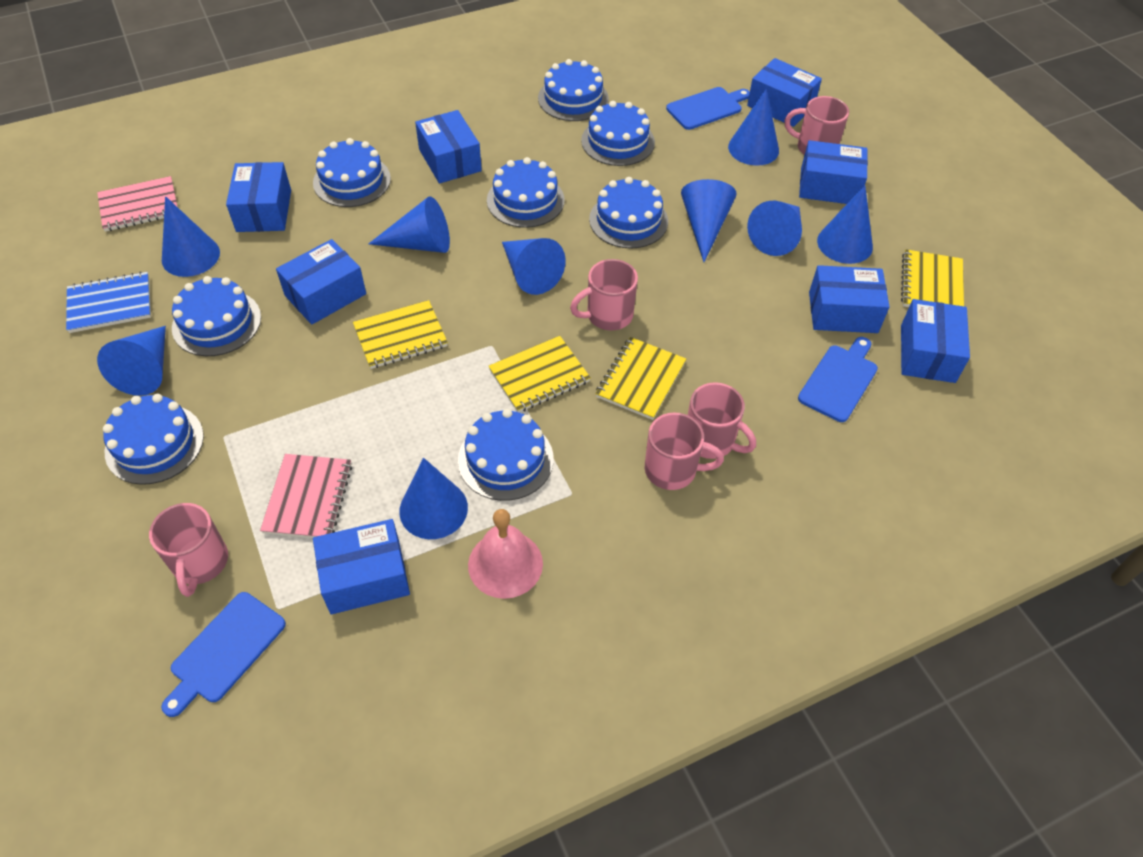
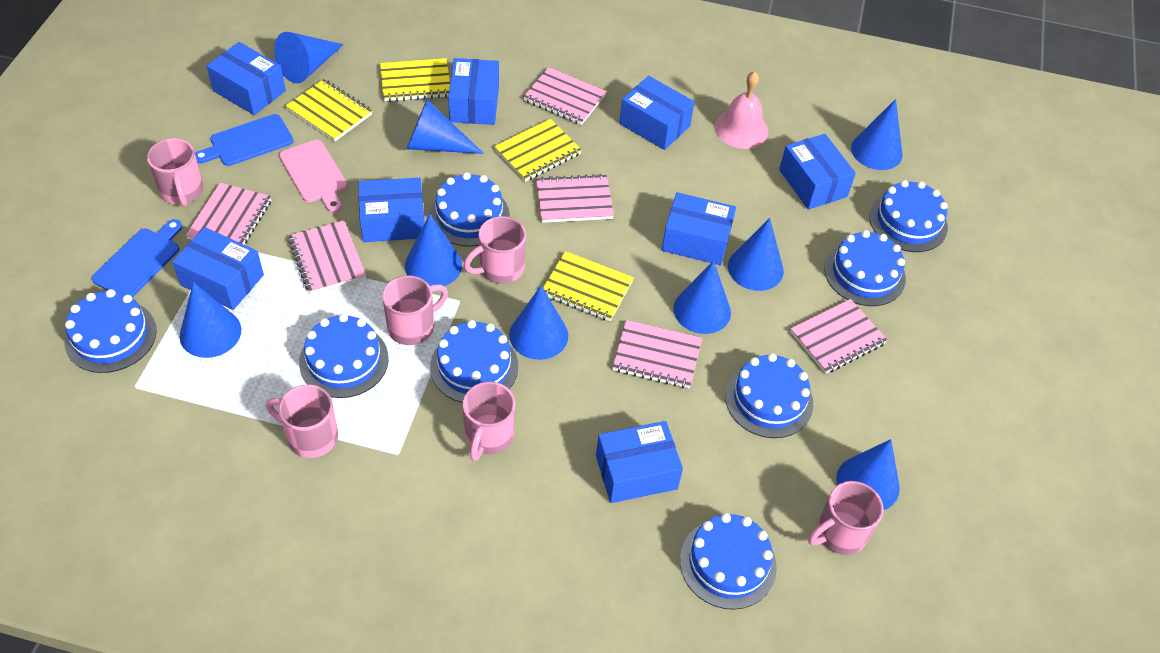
blue cutting board: [161,592,286,717] [666,87,750,130] [798,337,878,422] = 3 -> [92,219,182,298] [195,114,294,166] = 2
blue notebook: [66,271,151,333] = 1 -> none = 0
pink cutting board: none = 0 -> [279,139,347,213] = 1
pink mug: [149,503,228,597] [570,259,638,331] [645,412,724,490] [688,382,756,459] [785,96,849,155] = 5 -> [147,138,203,207] [266,384,338,458] [382,275,448,345] [463,382,515,461] [464,216,526,284] [808,481,884,555] = 6
pink notebook: [97,176,178,232] [260,454,352,538] = 2 -> [185,183,271,244] [288,221,366,294] [523,67,607,125] [536,174,614,223] [612,320,702,388] [790,299,887,374] = 6

